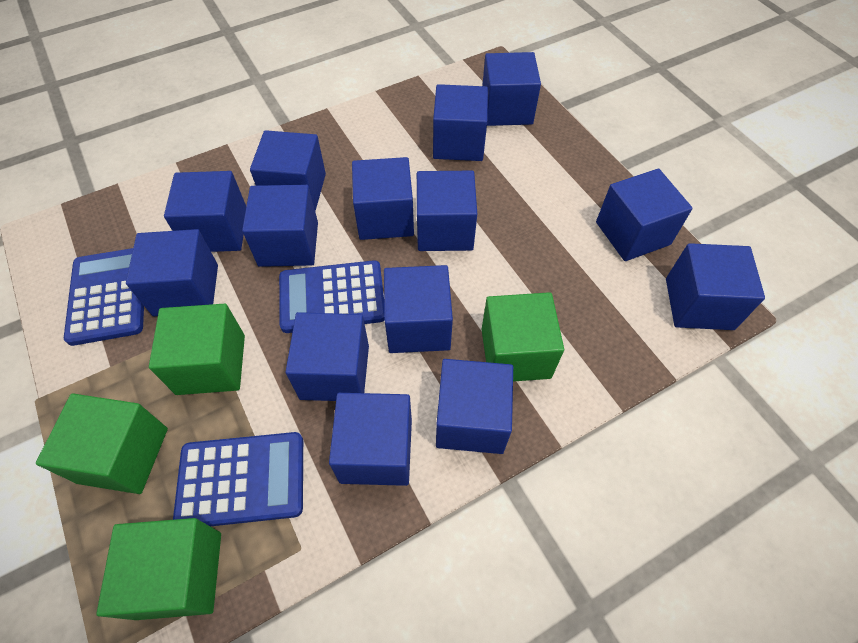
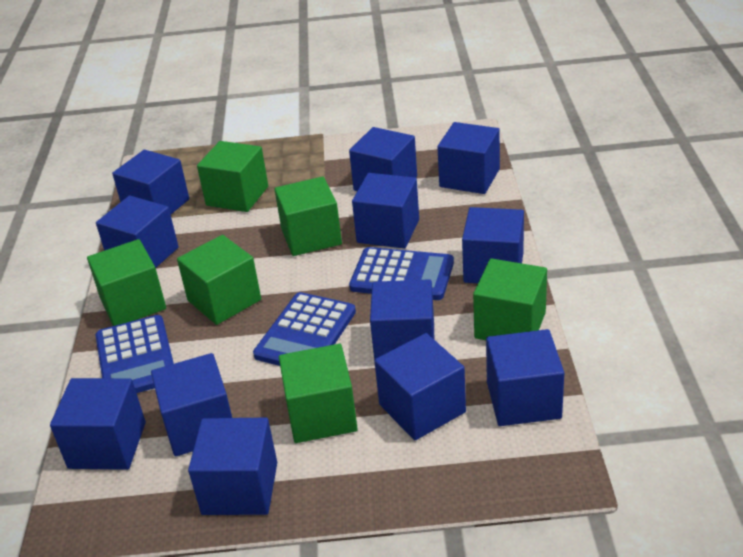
blue cube: [126,229,218,316] [164,171,246,252] [242,185,318,267] [250,130,326,211] [286,312,369,401] [329,393,412,486] [352,157,414,240] [384,265,453,353] [417,171,477,251] [433,84,488,161] [436,359,513,454] [482,52,541,126] [596,169,693,261] [666,243,765,330] = 14 -> [50,378,146,470] [96,196,179,268] [112,150,189,214] [151,353,232,457] [188,418,277,515] [349,127,417,191] [352,173,419,249] [370,279,434,360] [374,333,466,440] [437,122,500,194] [462,207,524,283] [486,329,564,426] = 12
green cube: [36,393,168,494] [96,518,221,620] [149,304,245,395] [481,292,564,382] = 4 -> [87,239,166,326] [177,235,261,325] [197,141,268,212] [275,176,342,256] [279,344,358,443] [473,258,547,340] = 6

